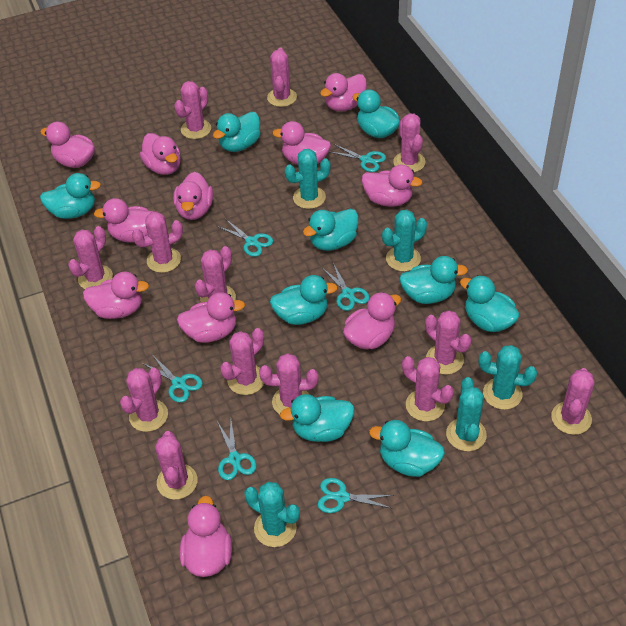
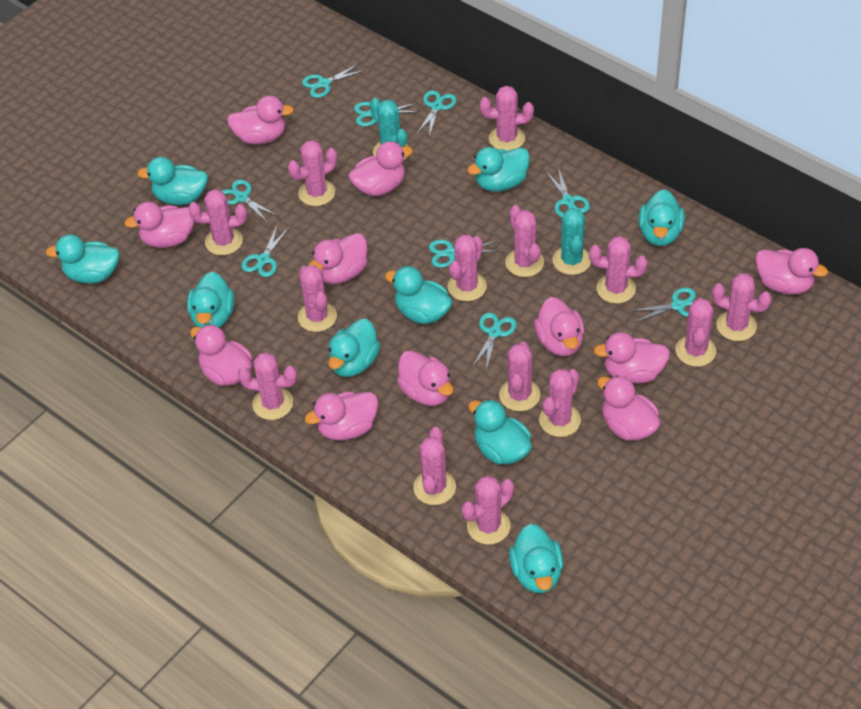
pink cactus: [68,226,113,289] [120,368,168,432] [132,212,183,273] [155,431,198,500] [174,81,211,139] [195,246,236,303] [220,328,264,395] [259,353,318,414] [267,47,297,107] [393,113,425,173] [402,356,454,421] [425,311,471,375] [551,368,594,435] = 13 -> [188,189,247,255] [238,352,297,420] [288,140,337,206] [298,265,337,332] [413,427,456,505] [448,235,487,301] [462,476,514,545] [480,86,534,151] [499,342,540,411] [505,205,544,277] [539,369,581,437] [589,236,648,304] [675,298,716,367] [712,273,772,341] = 14
turquoise cactus: [245,482,300,547] [285,149,331,209] [382,210,427,272] [446,377,487,451] [479,345,537,410] = 5 -> [370,98,408,161] [552,208,591,275] = 2
turquoise scissors: [142,356,203,402] [217,220,273,257] [217,421,257,480] [318,478,394,513] [322,263,370,311] [330,144,386,172] = 6 -> [222,179,278,223] [241,225,290,277] [302,64,365,98] [354,102,419,127] [416,90,457,137] [429,240,499,268] [472,313,517,371] [546,167,590,218] [630,288,696,322] = 9

